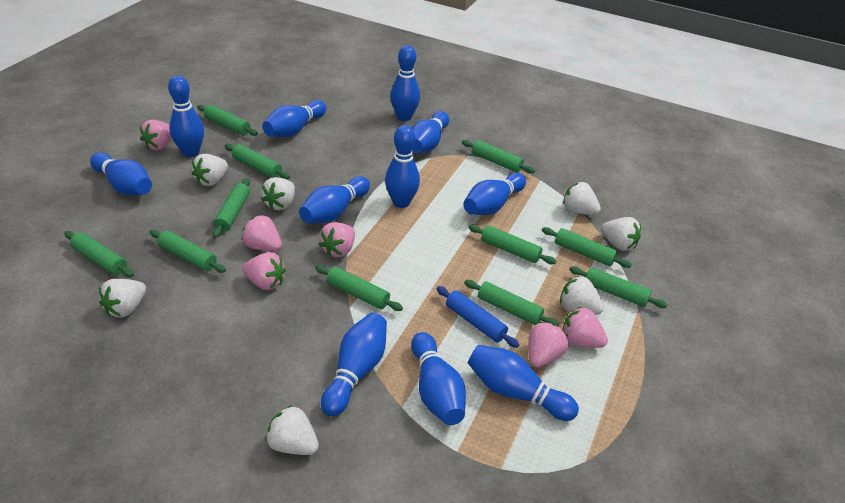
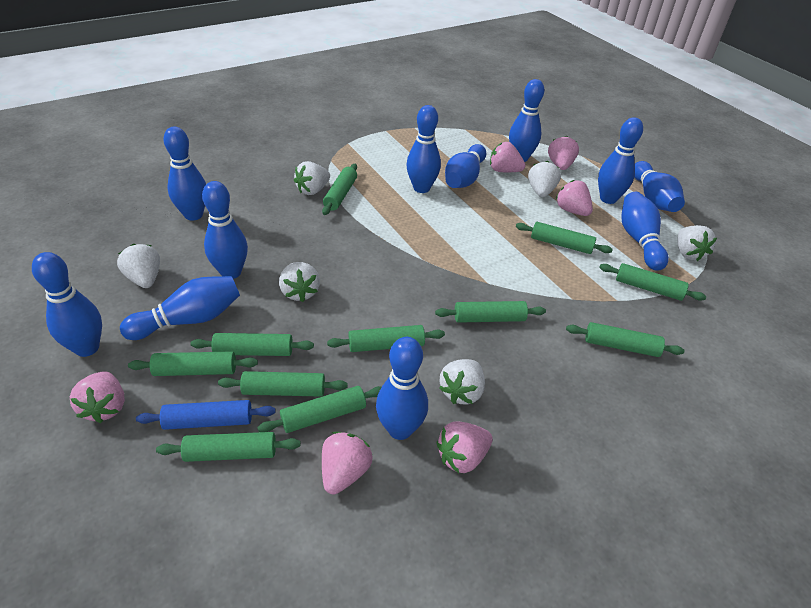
white strawberry: [99,279,146,318] [191,154,228,186] [261,177,295,210] [266,405,319,455] [560,276,604,315] [563,182,601,215] [601,217,641,251] = 7 -> [117,244,160,288] [279,262,320,302] [294,161,330,195] [439,359,485,405] [528,161,561,197] [677,225,717,261] = 6

